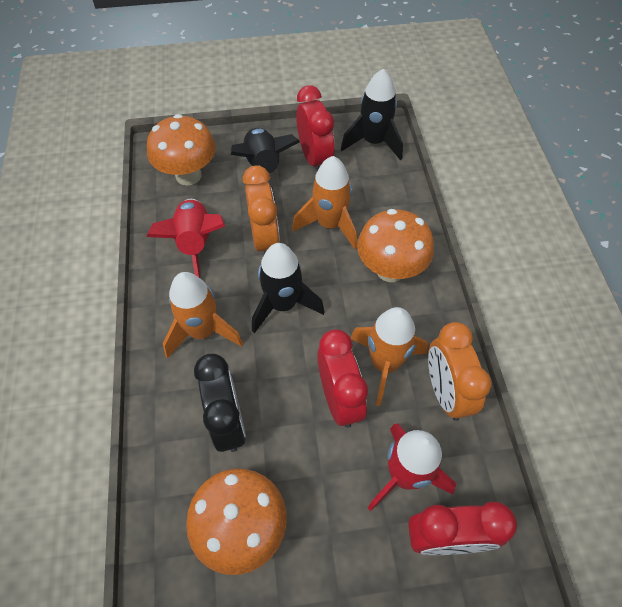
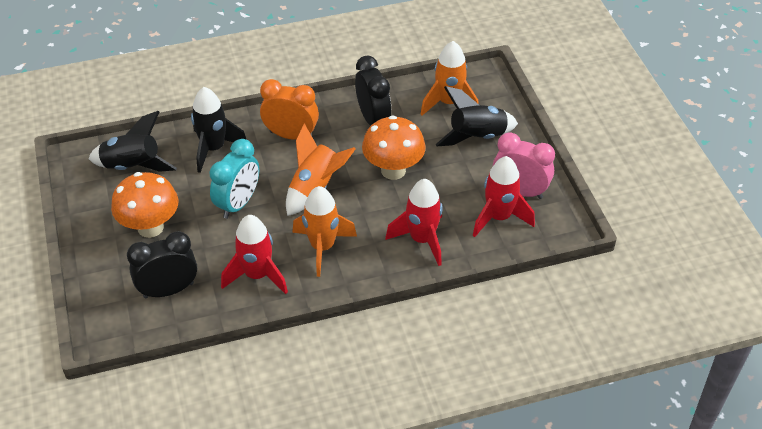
black clock: [194,354,246,452] = 1 -> [127,231,197,298] [355,56,391,125] = 2
orange clock: [243,165,280,253] [428,322,491,421] = 2 -> [260,79,319,140] = 1
orange mushroom: [147,114,216,185] [186,469,287,575] [357,209,434,282] = 3 -> [111,172,178,238] [362,115,426,180] = 2
pink clock: none = 0 -> [493,132,555,199] = 1
red clock: [296,85,335,169] [317,330,368,428] [408,502,517,555] = 3 -> none = 0
red rocket: [146,199,225,278] [368,423,456,511] = 2 -> [221,215,288,294] [385,179,443,266] [473,156,535,237] = 3
turquoise clock: none = 0 -> [209,139,259,219] = 1

